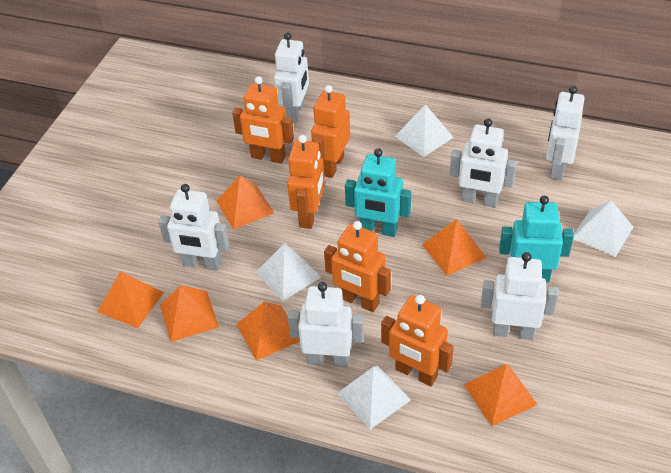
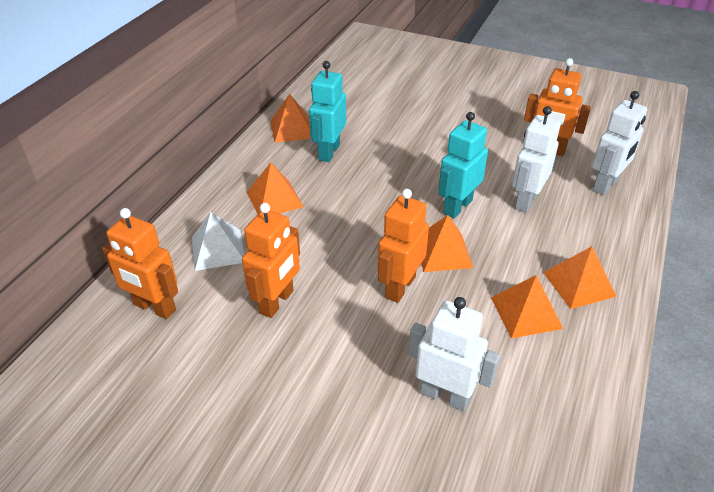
orange pyramid: [97,271,164,328] [160,285,219,342] [217,175,274,229] [236,302,300,361] [422,219,487,276] [464,364,538,426] = 6 -> [247,162,304,214] [271,94,311,143] [421,215,473,272] [491,275,563,338] [543,246,617,309] = 5
orange robot: [232,76,294,164] [287,135,325,229] [311,85,350,178] [324,221,391,312] [381,295,454,386] = 5 -> [102,208,178,319] [242,203,300,318] [378,189,429,303] [524,58,591,156] = 4
white pyramid: [256,243,321,301] [337,365,411,429] [395,104,454,157] [573,200,634,257] = 4 -> [192,212,244,271] = 1
white robot: [158,184,229,271] [274,32,309,123] [288,282,364,367] [450,118,517,207] [481,252,559,340] [546,86,585,180] = 6 -> [408,297,500,411] [512,106,561,213] [592,91,647,195] = 3

